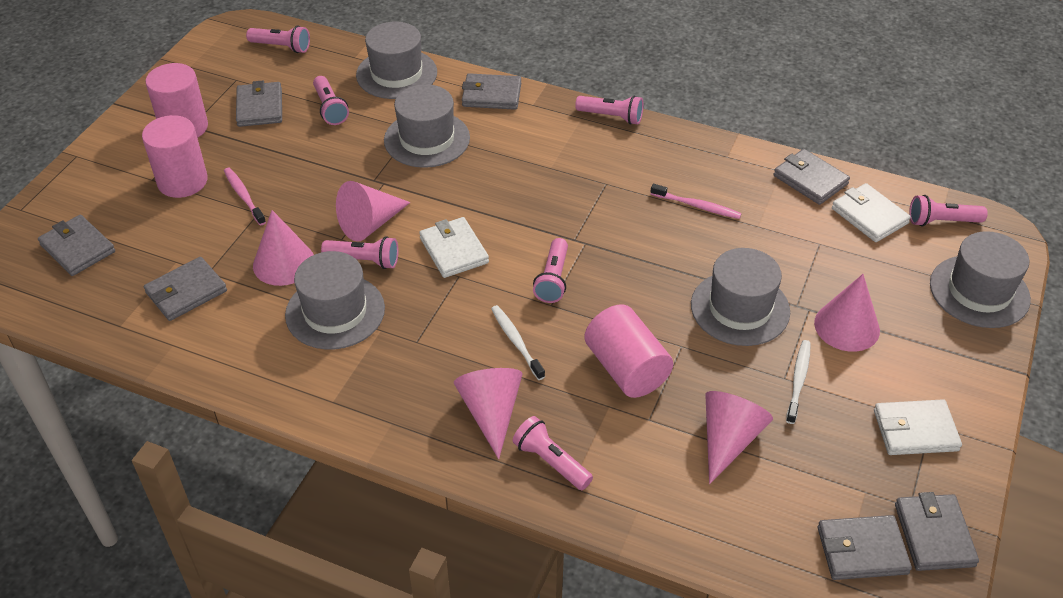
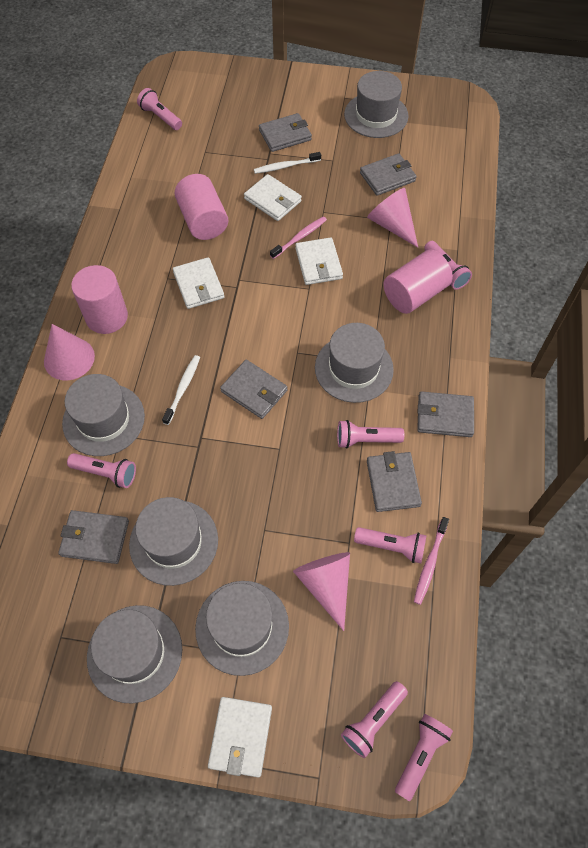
grey hat: [285,251,385,350] [356,22,437,99] [384,84,470,168] [691,248,790,346] [930,231,1031,328] = 5 -> [62,374,145,456] [87,605,182,703] [129,497,218,586] [195,581,289,676] [315,323,394,403] [344,71,409,138] = 6
grey wallet: [38,215,115,276] [144,257,227,321] [236,80,282,127] [462,73,521,110] [774,149,850,205] [817,515,912,580] [895,492,979,571] = 7 -> [58,510,129,564] [220,360,287,419] [259,113,312,152] [360,153,417,196] [367,451,422,512] [417,392,474,437] = 6
pink cone: [253,210,314,286] [336,181,410,242] [454,368,523,459] [705,391,773,484] [814,274,880,352] = 5 -> [44,324,95,380] [293,552,350,631] [367,188,418,248] = 3
white wallet: [419,217,489,278] [832,183,911,242] [874,399,962,455] = 3 -> [173,257,224,309] [208,697,272,778] [244,174,302,221] [295,237,343,285] = 4

